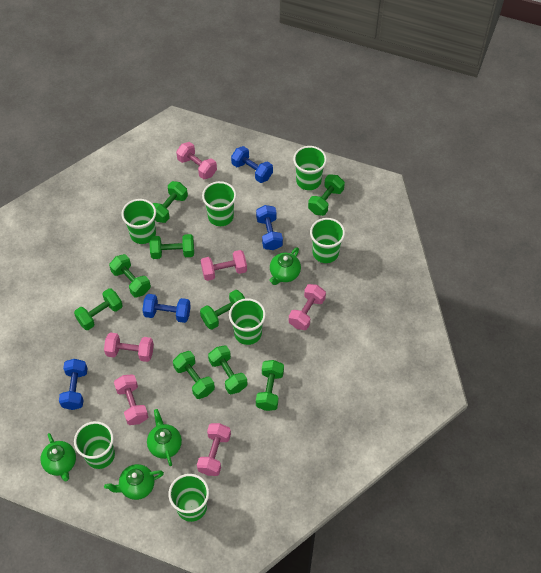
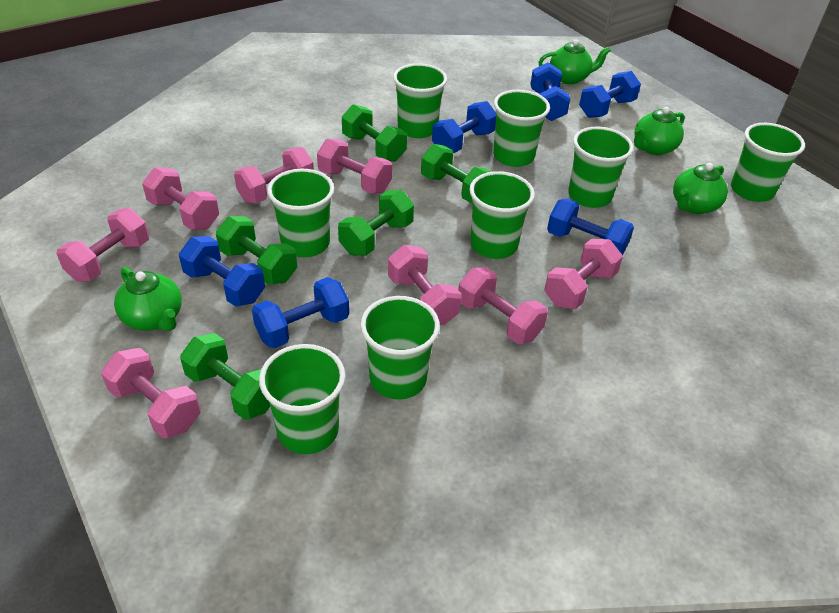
blue dumbbell: [59,359,88,410] [142,294,191,323] [231,146,273,183] [256,205,283,250] = 4 -> [179,236,265,307] [252,277,349,348] [432,101,496,153] [530,63,570,121] [547,199,634,255] [579,71,641,118] = 6
green cup: [74,421,115,469] [121,199,156,244] [168,474,209,522] [202,181,236,226] [229,298,266,345] [293,146,327,190] [310,218,345,263] = 7 -> [259,344,345,454] [267,169,334,257] [360,296,440,399] [393,63,447,138] [469,171,535,259] [493,90,550,167] [568,127,634,208] [731,123,805,202] = 8
green dumbbell: [74,288,123,330] [109,254,151,297] [149,234,194,259] [152,181,188,223] [173,351,215,399] [200,290,245,330] [208,345,247,394] [256,360,284,411] [308,174,345,216] = 9 -> [180,333,270,420] [216,216,297,285] [338,190,414,256] [342,104,407,162] [421,144,492,203] = 5
pink dumbbell: [104,333,154,362] [114,374,148,425] [176,142,217,180] [197,423,231,476] [201,250,247,281] [289,284,326,330] = 6 -> [57,208,149,282] [101,348,201,438] [142,167,219,230] [234,147,314,204] [317,139,392,194] [388,245,462,325] [458,267,548,344] [544,239,623,309] = 8

